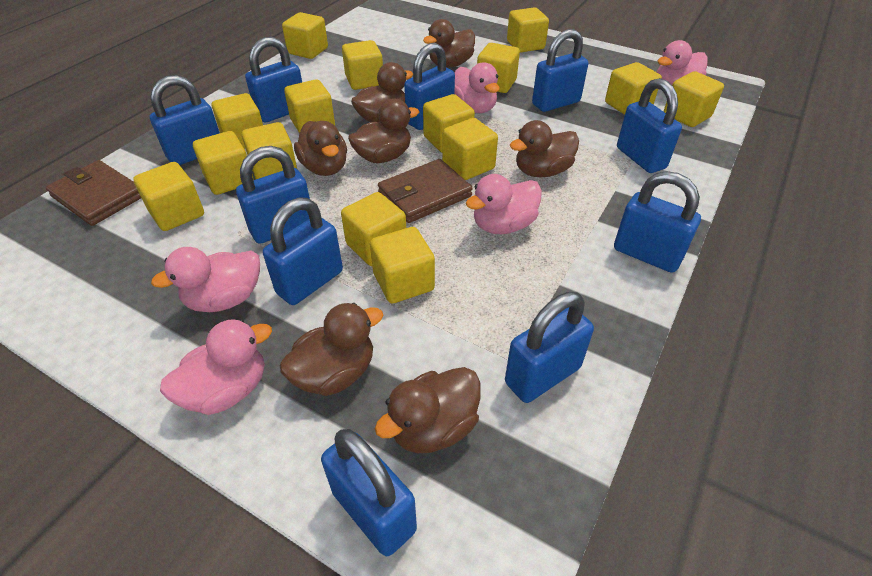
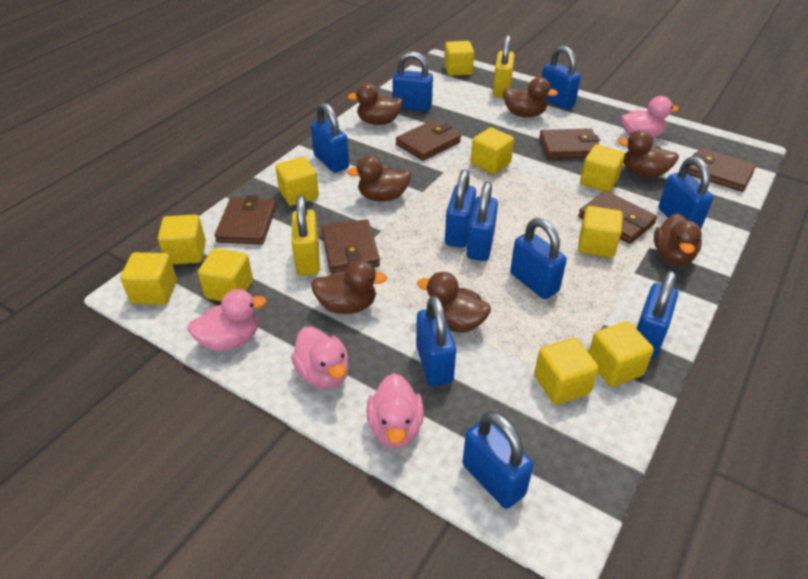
brown wallet: [46,160,141,226] [378,159,473,223] = 2 -> [215,195,276,245] [321,219,380,273] [396,120,461,161] [539,128,600,159] [578,191,657,244] [687,148,756,192] = 6
pink duck: [151,247,260,312] [160,319,272,415] [454,62,500,113] [466,174,542,234] [657,40,708,85] = 5 -> [187,289,266,351] [291,327,349,389] [366,373,424,449] [621,96,679,138] = 4
yellow cube: [133,162,204,231] [193,131,254,195] [212,93,263,148] [242,122,297,179] [282,12,328,59] [284,79,335,133] [341,192,406,266] [342,40,383,90] [370,227,435,303] [423,94,475,152] [442,118,498,180] [477,43,520,93] [507,7,549,53] [605,62,662,115] [664,71,724,127] = 15 -> [120,252,177,305] [158,214,206,265] [198,248,253,301] [275,157,319,206] [444,41,474,76] [471,127,514,174] [534,338,599,405] [578,206,623,258] [580,145,625,192] [589,321,654,387] = 10
yellow padlock: none = 0 -> [292,195,320,276] [493,35,515,98] = 2

